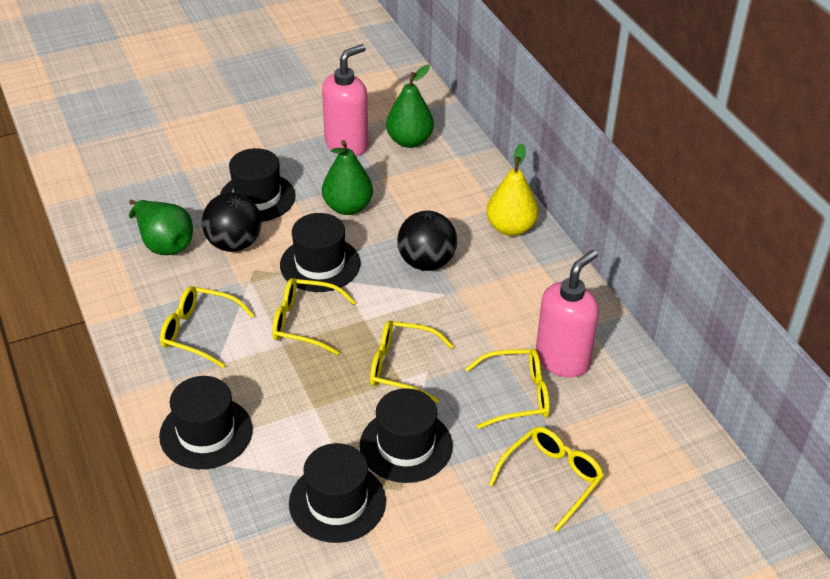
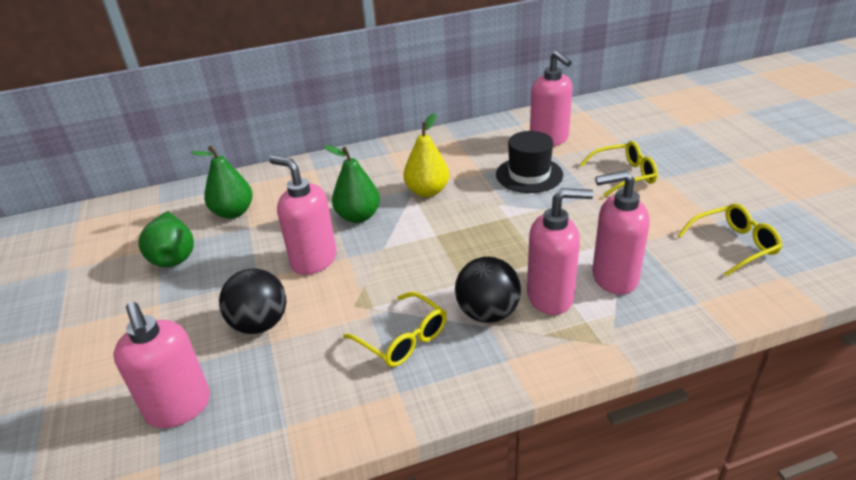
black hat: [159,376,253,469] [220,148,296,222] [280,213,360,292] [289,443,386,543] [360,388,453,483] = 5 -> [496,131,563,193] = 1
pink soap dispenser: [322,44,368,156] [536,250,599,377] = 2 -> [114,302,210,428] [269,156,337,275] [527,188,593,315] [530,51,573,146] [592,170,650,295] = 5
yellow glasses: [160,286,255,368] [272,278,356,355] [370,320,454,403] [465,349,550,429] [489,427,604,532] = 5 -> [343,292,447,367] [580,141,658,197] [677,203,782,277] = 3

